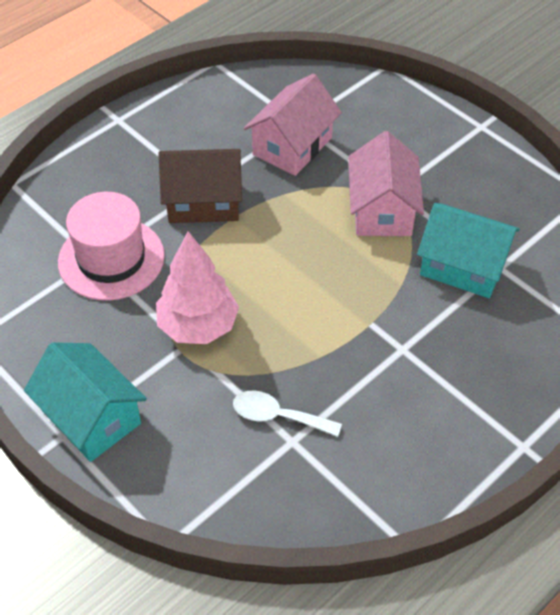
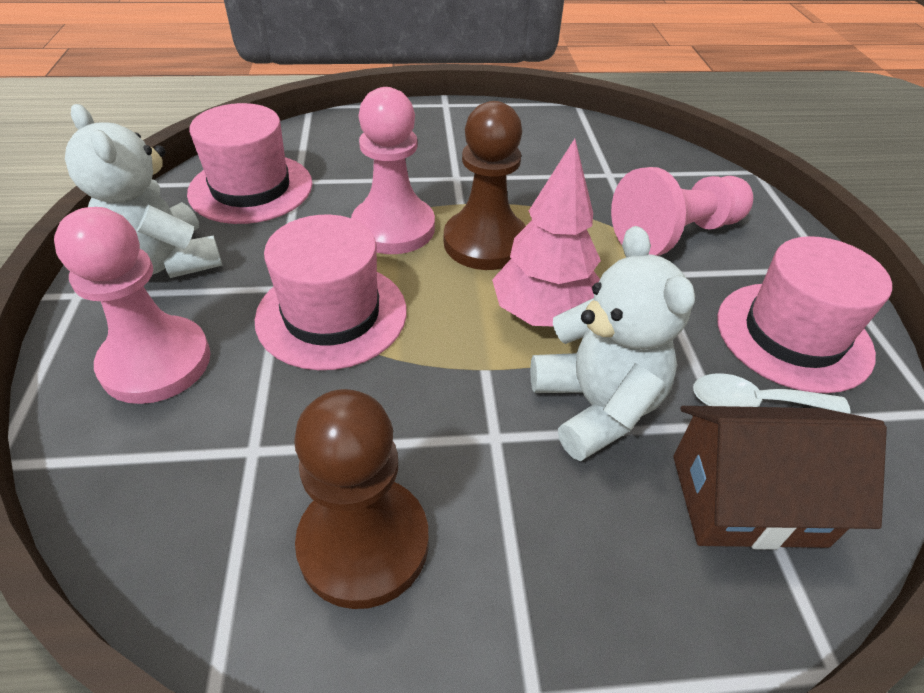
brown pawn: none = 0 -> [294,389,429,609] [444,101,526,270] = 2
pink hat: [58,192,165,301] = 1 -> [187,103,312,224] [255,215,407,370] [717,236,892,393] = 3
pink house: [244,73,342,176] [348,131,424,236] = 2 -> none = 0
pink pawn: none = 0 -> [54,207,210,404] [351,87,435,254] [611,167,753,256] = 3
turquoise house: [24,342,147,462] [417,203,520,298] = 2 -> none = 0
white teddy bear: none = 0 -> [65,104,222,278] [530,226,695,461] = 2

